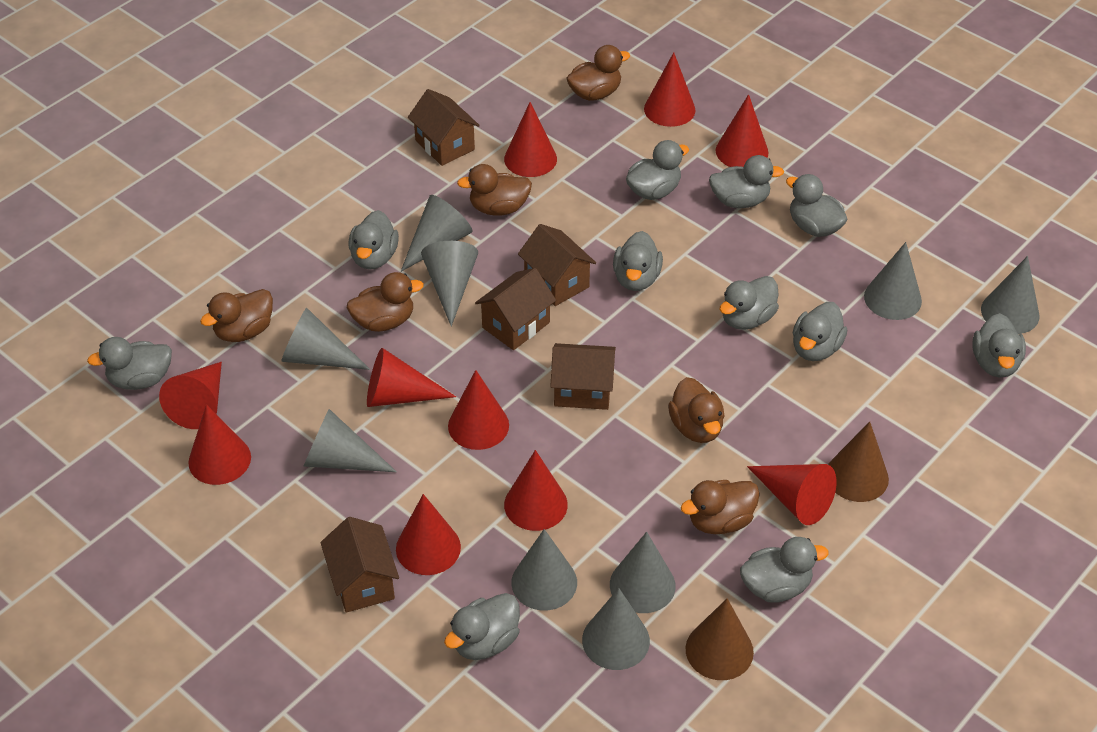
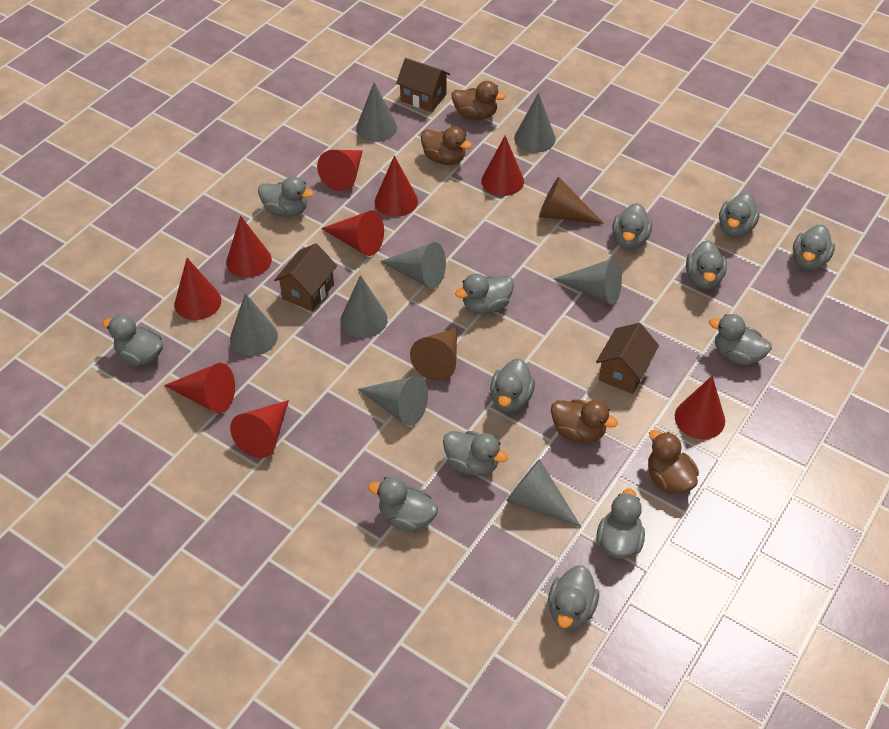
brown duck: [200,289,273,342] [347,272,424,332] [457,164,532,216] [566,45,630,101] [668,377,724,443] [681,480,760,534] = 6 -> [421,127,472,165] [452,81,506,120] [551,399,618,443] [648,430,699,494] = 4
brown house: [320,517,399,613] [408,89,480,166] [475,268,556,350] [518,224,596,306] [550,343,616,410] = 5 -> [274,244,337,311] [396,58,450,112] [596,323,659,394] = 3
grey cone: [281,308,370,370] [304,409,397,472] [400,195,472,272] [421,241,478,327] [511,529,577,611] [582,588,650,670] [610,532,676,613] [864,242,922,320] [981,256,1039,334] = 9 -> [230,293,278,356] [340,275,388,338] [356,82,397,142] [358,376,428,426] [380,242,446,289] [506,459,581,527] [514,93,556,153] [554,258,622,305] = 8
grey duck: [87,337,172,390] [348,210,399,269] [444,593,520,660] [613,231,663,291] [626,140,689,200] [709,155,784,208] [720,276,779,330] [740,537,829,603] [786,174,848,237] [793,302,847,361] [973,313,1026,377] = 11 -> [103,314,163,366] [258,176,314,217] [368,477,438,532] [443,431,508,476] [455,274,514,314] [490,358,535,412] [548,565,599,630] [596,488,645,559] [612,203,652,250] [686,240,727,289] [709,314,772,365] [719,193,760,237] [793,225,835,271] = 13
red cone: [159,362,222,429] [188,404,251,485] [367,348,456,407] [396,494,461,575] [448,370,509,450] [504,102,557,177] [504,450,568,531] [644,52,696,127] [716,94,768,167] [747,464,837,525] = 10 -> [164,363,235,413] [175,258,221,320] [226,216,272,278] [230,400,289,458] [317,150,363,191] [321,211,384,256] [375,156,418,217] [481,136,524,196] [675,376,725,439] = 9

